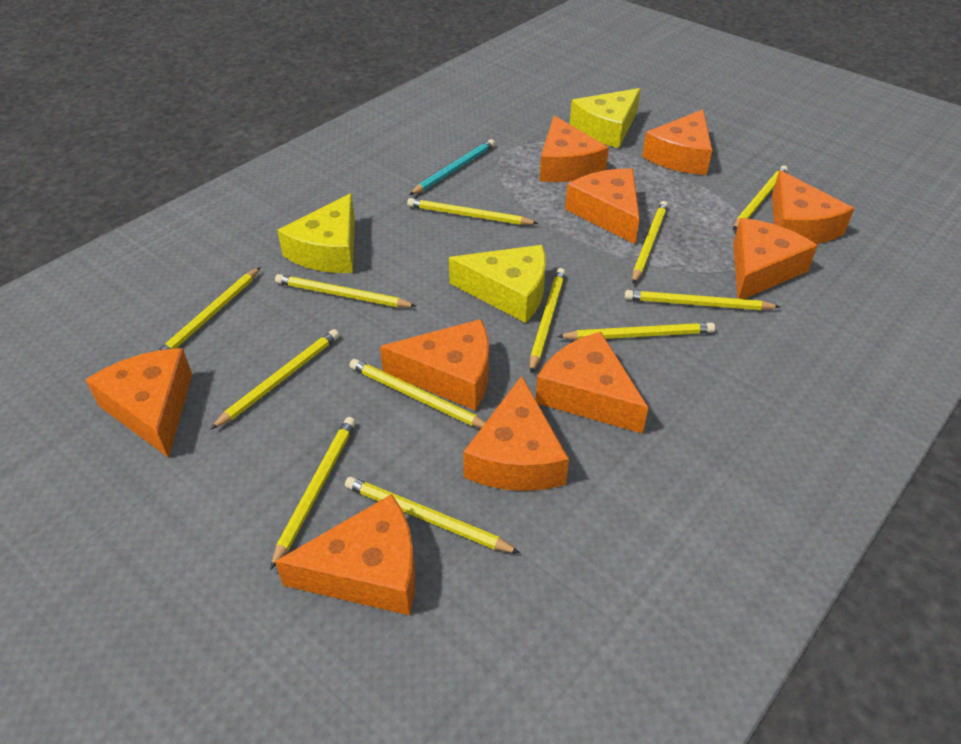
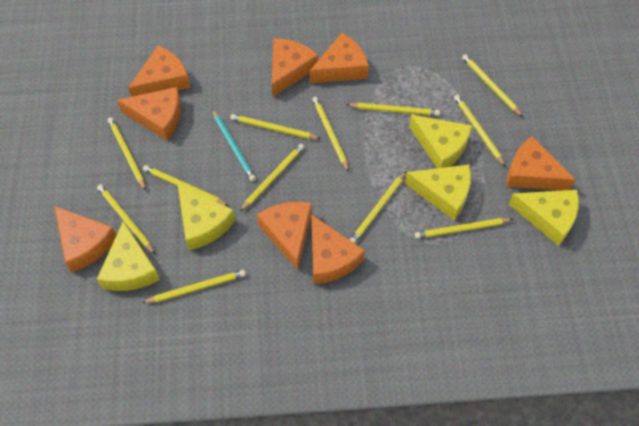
orange cheese: [85,348,192,458] [275,494,415,615] [380,319,489,411] [463,376,569,491] [536,332,648,434] [540,115,609,182] [565,168,640,244] [642,109,712,175] [733,218,818,299] [772,170,854,244] = 10 -> [54,206,116,272] [117,87,181,141] [128,45,190,97] [257,202,312,270] [272,38,318,97] [310,33,369,83] [311,214,365,284] [506,136,575,191] = 8
yellow cheese: [277,193,355,273] [449,245,546,323] [570,88,641,148] = 3 -> [97,221,160,291] [177,184,235,250] [405,165,471,220] [409,114,472,168] [508,190,579,246] = 5

